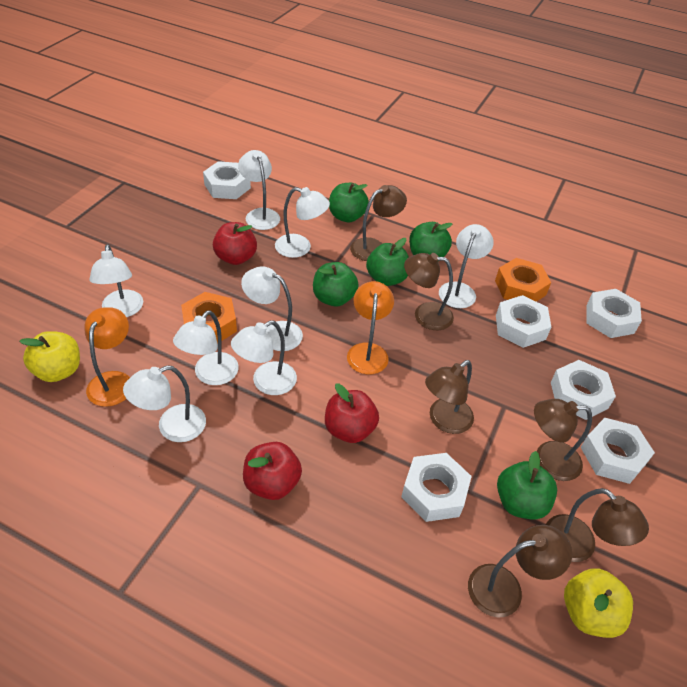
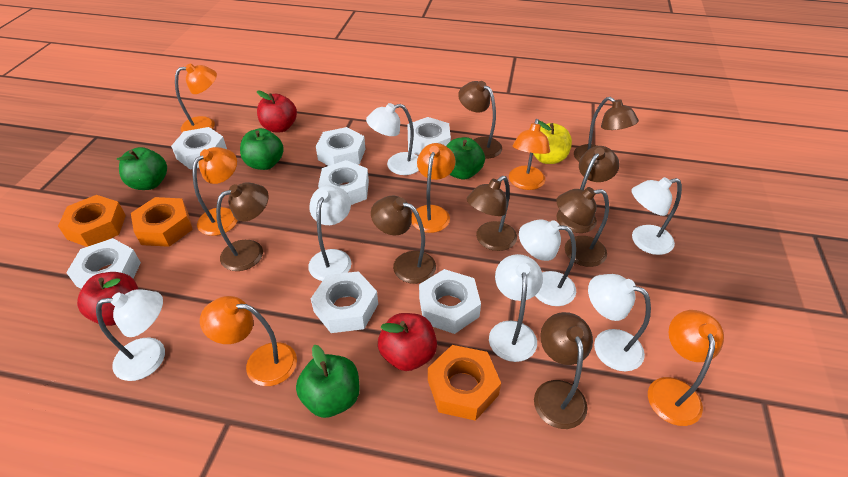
brown lamp: [350,185,407,261] [404,253,454,330] [425,360,474,434] [468,525,572,618] [534,399,592,481] [546,488,649,562] = 6 -> [216,182,269,271] [371,196,436,284] [458,81,502,159] [467,176,517,251] [534,312,593,429] [556,146,620,233] [556,187,609,267] [574,97,639,161] = 8
green apple: [313,262,359,307] [329,183,369,223] [366,238,409,286] [409,222,452,257] [497,451,557,520] = 5 -> [117,147,167,190] [240,128,284,170] [296,345,360,418] [446,137,485,180] = 4
orange lamp: [84,307,130,407] [347,281,394,374] = 2 -> [175,63,217,133] [193,147,237,236] [200,296,297,386] [411,143,456,233] [509,119,550,190] [648,310,724,426] = 6
orange nut: [181,292,237,344] [495,258,551,302] = 2 -> [58,195,126,247] [131,197,193,247] [428,345,501,421] = 3
white lamp: [89,244,143,317] [123,365,206,442] [173,310,239,385] [231,320,297,395] [238,150,280,230] [241,266,303,351] [275,187,330,258] [439,224,494,308] = 8 -> [96,289,165,381] [308,185,351,281] [366,103,419,175] [489,254,543,362] [519,219,576,306] [588,274,651,371] [631,177,682,255] = 7
white nut: [203,161,251,199] [401,453,472,522] [496,295,551,348] [551,360,616,420] [581,418,655,484] [586,289,642,338] = 6 -> [66,238,141,289] [171,127,227,170] [311,271,378,333] [316,127,366,166] [318,160,369,205] [408,117,451,155] [419,269,481,334] = 7
yellow apple: [19,331,80,382] [564,568,633,638] = 2 -> [533,121,572,164] = 1

